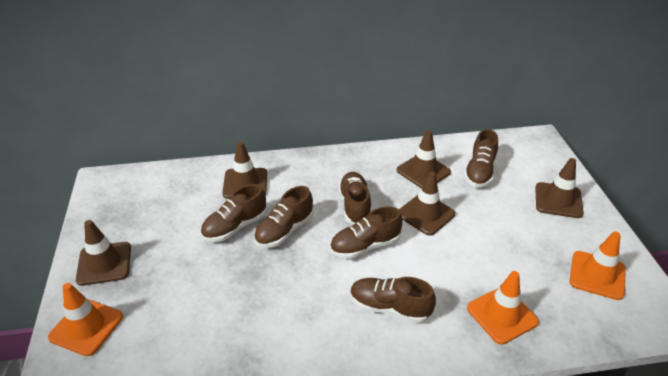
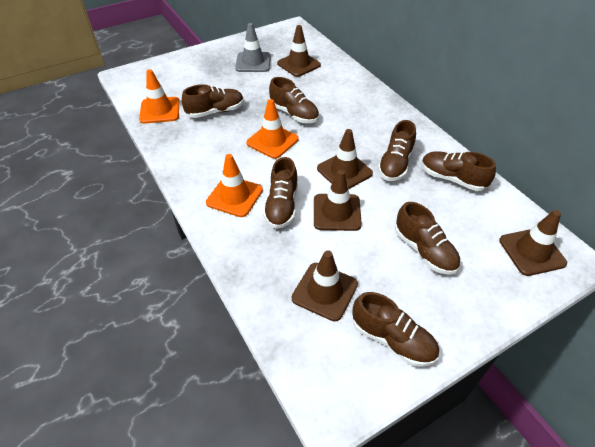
brown shoe: [200,184,267,242] [254,186,313,248] [330,206,403,259] [339,172,371,224] [350,277,436,323] [464,129,498,187] = 6 -> [182,84,244,118] [263,157,298,229] [269,77,319,123] [353,292,439,367] [378,120,416,181] [395,202,460,275] [422,151,496,191] = 7
grey traffic cone: none = 0 -> [235,23,271,72] = 1

